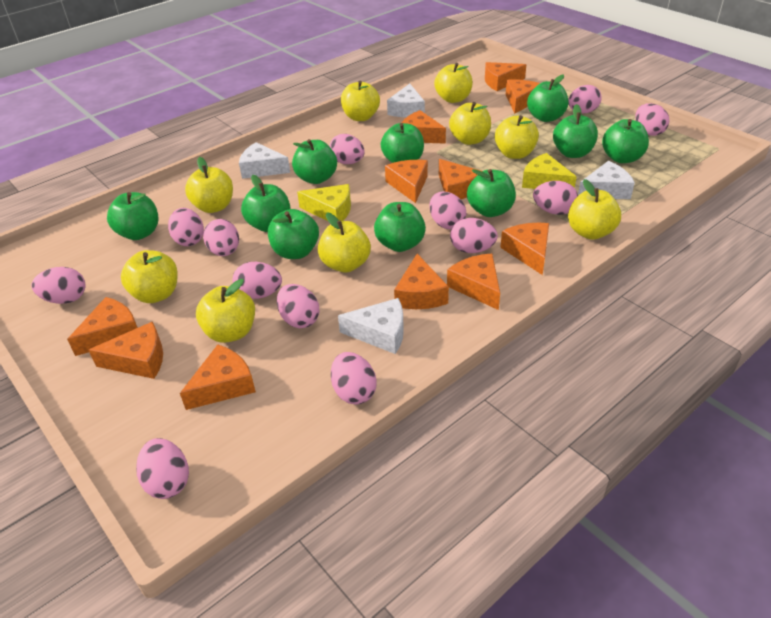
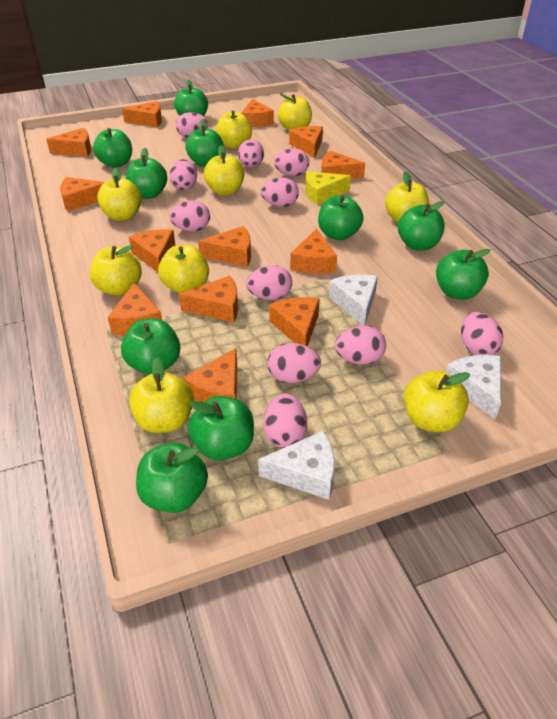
orange cheese: [67,297,138,356] [89,322,163,379] [180,344,256,410] [385,160,428,203] [394,254,449,309] [402,110,446,144] [439,159,481,199] [447,254,500,310] [485,62,526,91] [500,223,549,275] [506,79,540,114] = 11 -> [46,128,91,157] [60,177,104,212] [108,283,162,335] [122,101,162,128] [129,229,175,272] [179,276,238,323] [183,348,237,402] [198,226,251,267] [242,99,274,127] [269,297,320,346] [289,126,323,158] [290,229,337,274] [321,151,365,179] = 13
pink egg: [31,267,85,304] [136,438,189,499] [168,208,204,246] [203,219,239,256] [232,262,282,299] [277,284,320,328] [329,134,365,164] [331,352,377,405] [429,191,466,229] [450,218,498,253] [533,181,578,215] [568,85,602,113] [635,103,669,136] = 13 -> [169,159,197,191] [169,200,210,232] [176,112,208,138] [238,139,264,168] [246,265,292,300] [260,177,299,207] [263,393,307,448] [267,343,321,383] [274,148,309,176] [334,326,386,365] [461,312,503,355] = 11
white cheese: [239,142,290,179] [338,298,404,354] [387,84,425,117] [578,161,635,199] = 4 -> [258,431,335,500] [329,274,378,326] [446,355,501,419] = 3
yellow cheese: [297,184,351,221] [522,153,577,189] = 2 -> [305,171,351,205] = 1

